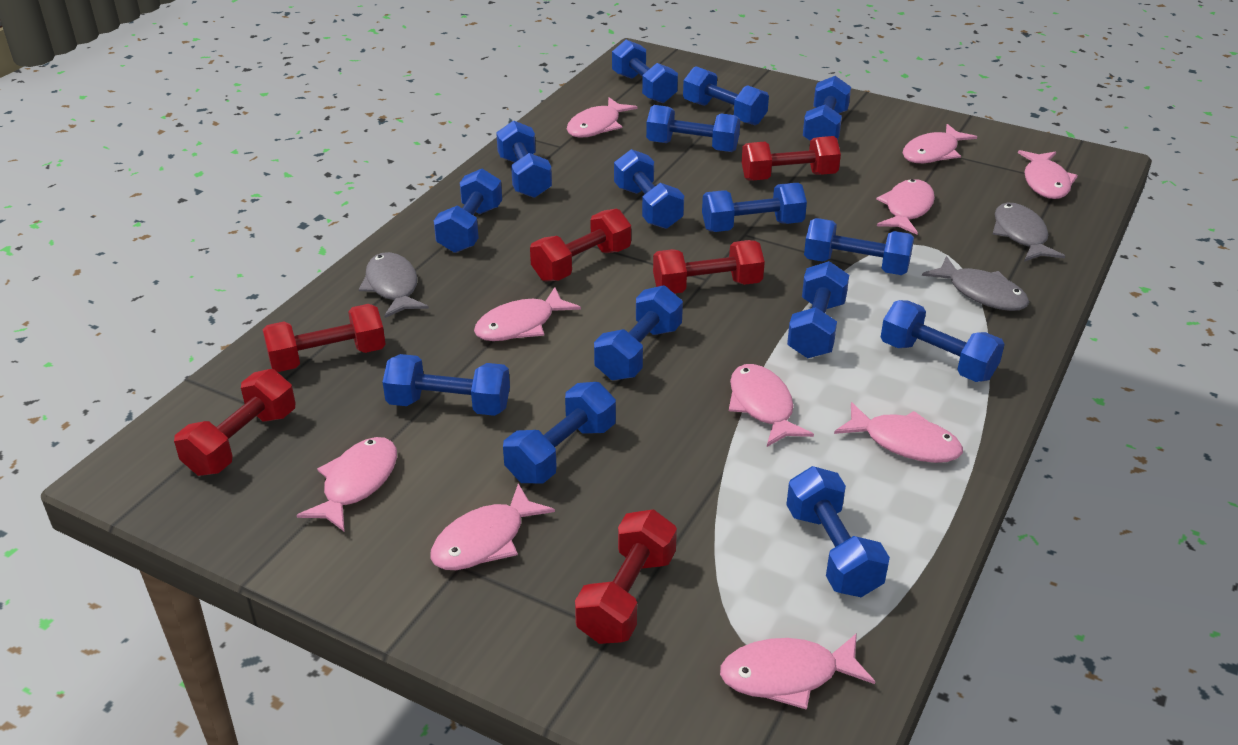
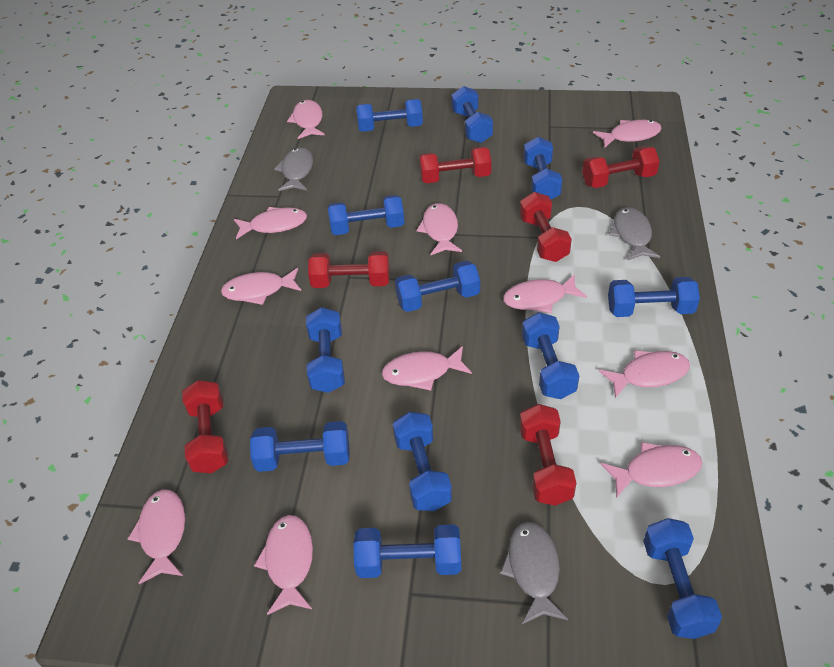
blue dumbbell: [383,354,510,416] [434,169,502,253] [496,120,552,198] [503,382,616,483] [594,285,683,381] [612,39,678,103] [614,149,684,229] [646,105,740,152] [683,66,769,125] [702,183,807,232] [786,466,890,597] [787,261,849,358] [803,76,851,141] [804,218,914,275] [881,300,1005,382] = 15 -> [250,421,350,472] [306,307,345,393] [328,195,404,235] [353,524,461,578] [356,99,423,132] [393,412,452,511] [395,261,480,312] [451,86,493,143] [522,312,579,399] [523,137,563,200] [608,277,700,317] [643,518,722,639] = 12
pink fish: [297,437,397,532] [430,483,555,570] [474,287,581,341] [567,97,637,138] [720,633,875,710] [729,364,814,447] [834,402,963,463] [876,179,935,235] [903,124,977,163] [1018,150,1078,199] = 10 -> [128,489,185,584] [221,268,301,305] [234,207,307,239] [254,515,313,615] [287,100,325,139] [382,346,472,391] [416,203,462,255] [503,274,587,313] [593,120,662,148] [599,350,690,398] [601,442,702,498] = 11

